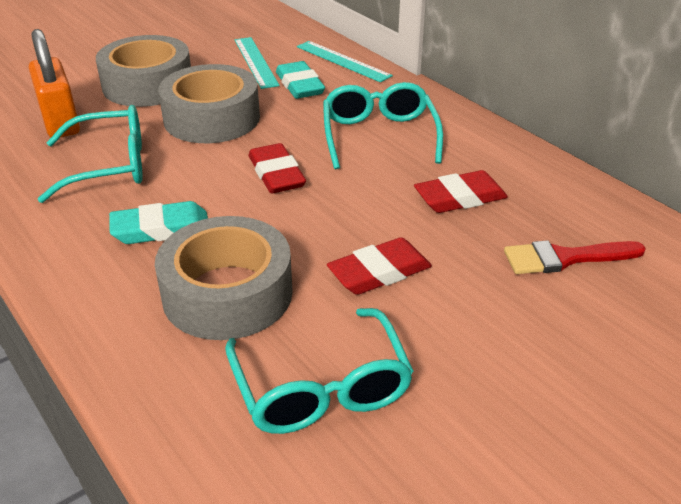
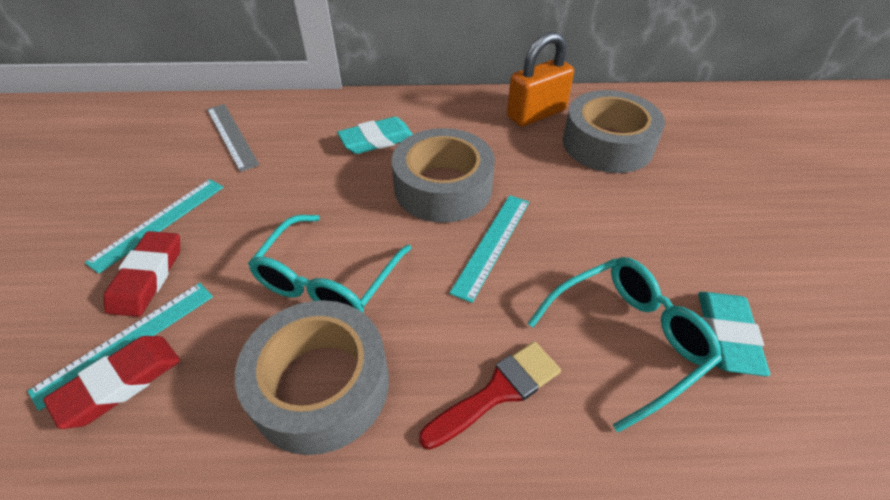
grey ruler: none = 0 -> [207,104,260,172] = 1
red eraser: [248,143,306,193] [327,237,432,295] [414,170,508,213] = 3 -> [43,336,180,429] [104,231,180,317] = 2
turquoise glasses: [38,105,143,203] [225,308,413,434] [323,82,443,170] = 3 -> [248,215,412,313] [528,257,722,432] = 2
turquoise ruler: [235,37,280,89] [297,41,393,82] = 2 -> [28,283,213,411] [85,179,224,274] [449,195,529,303] = 3

